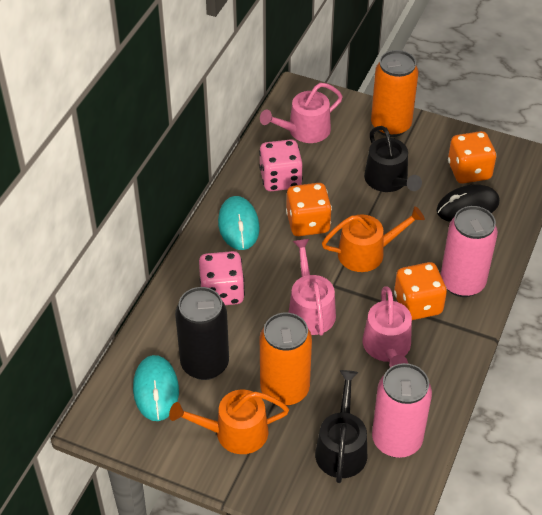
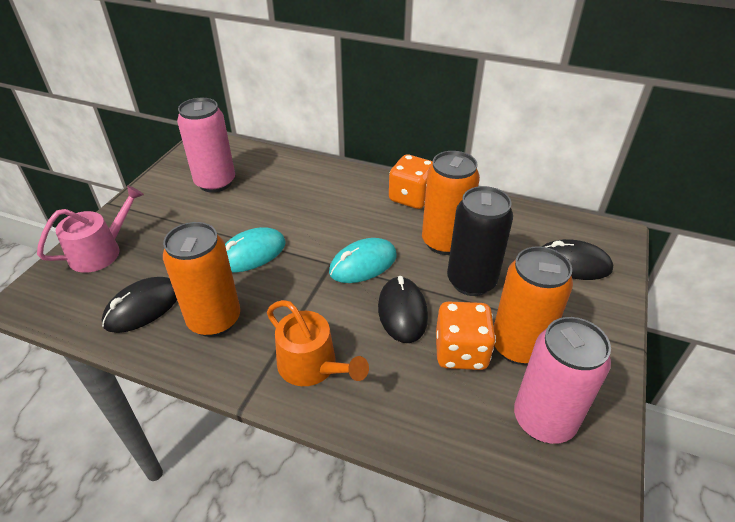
black mouse: [436,185,500,222] = 1 -> [102,277,177,333] [378,276,428,343] [542,239,613,280] = 3
black watering can: [315,370,367,483] [364,126,422,192] = 2 -> none = 0
orange can: [260,313,312,406] [371,50,418,137] = 2 -> [163,222,240,337] [422,151,480,255] [494,246,573,365] = 3
orange dice: [286,183,332,236] [394,262,447,320] [448,131,496,184] = 3 -> [389,155,433,209] [436,301,496,370] = 2
orange watering can: [169,390,289,454] [322,206,425,272] = 2 -> [267,300,369,386] = 1
pink dice: [199,251,245,305] [259,139,303,191] = 2 -> none = 0
pink watering can: [260,83,343,143] [288,239,336,335] [363,286,412,367] = 3 -> [37,185,144,273] = 1

